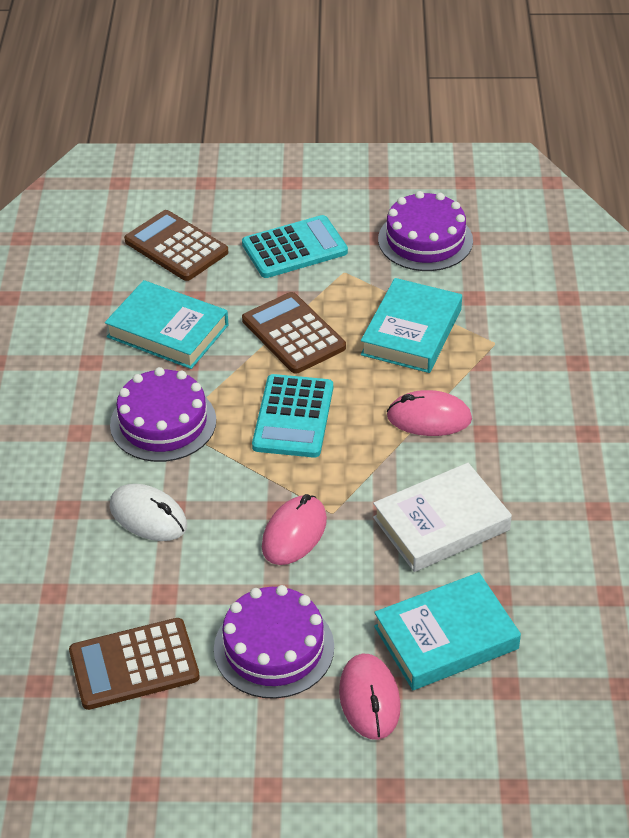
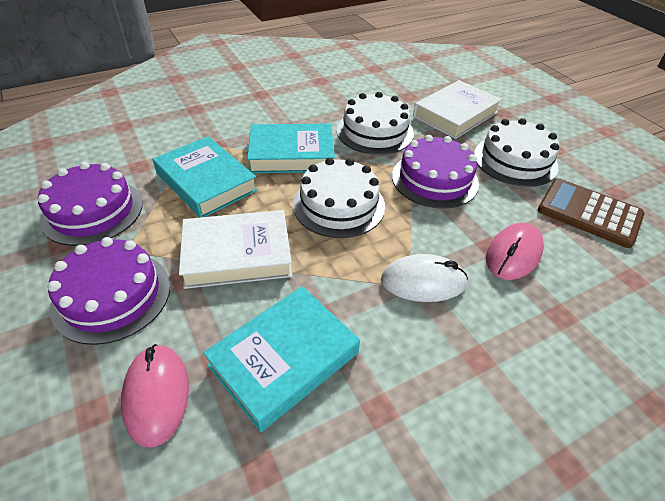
brown calculator: [69,618,200,710] [124,210,228,281] [242,292,346,374] = 3 -> [538,178,645,248] = 1
pink mouse: [262,494,327,565] [339,654,401,740] [387,390,472,436] = 3 -> [121,344,189,447] [486,223,544,280] = 2
turquoise calculator: [242,215,348,278] [252,374,333,458] = 2 -> none = 0
white book: [373,463,512,572] = 1 -> [179,210,292,289] [413,80,502,139] = 2
white cake: none = 0 -> [293,158,385,238] [337,92,414,155] [474,118,559,187] = 3

